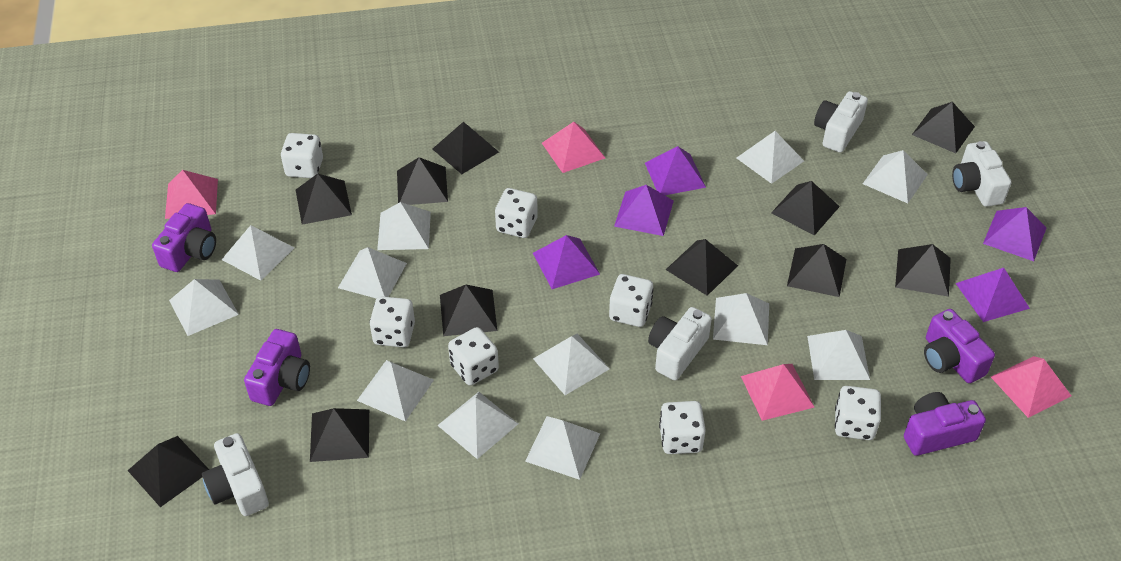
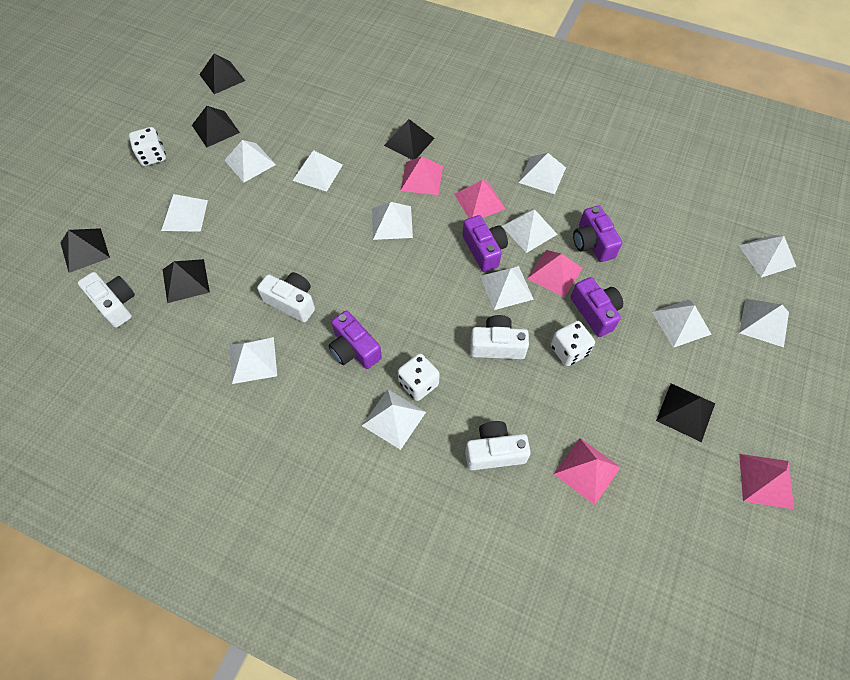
black pyramid: [128,436,209,507] [296,174,352,225] [310,408,369,462] [397,157,448,205] [433,122,499,174] [440,285,497,336] [666,239,738,296] [771,181,840,236] [787,244,846,297] [895,244,951,297] [912,102,975,153] = 11 -> [61,228,110,273] [163,259,210,303] [192,106,240,147] [199,54,245,94] [384,119,435,160] [656,383,715,442] = 6
pink pyramid: [165,170,218,219] [542,122,605,173] [741,364,814,421] [991,356,1071,418] = 4 -> [400,156,443,195] [454,180,506,218] [527,250,583,297] [554,438,621,505] [739,454,794,509] = 5
purple pyramid: [533,235,600,289] [614,185,674,236] [645,146,706,195] [956,268,1030,322] [983,207,1046,261] = 5 -> none = 0
white dice: [281,133,323,178] [370,296,415,347] [448,327,499,385] [495,188,538,238] [609,274,654,327] [659,401,706,454] [835,386,881,440] = 7 -> [129,127,166,166] [398,353,440,401] [551,321,595,366] = 3

